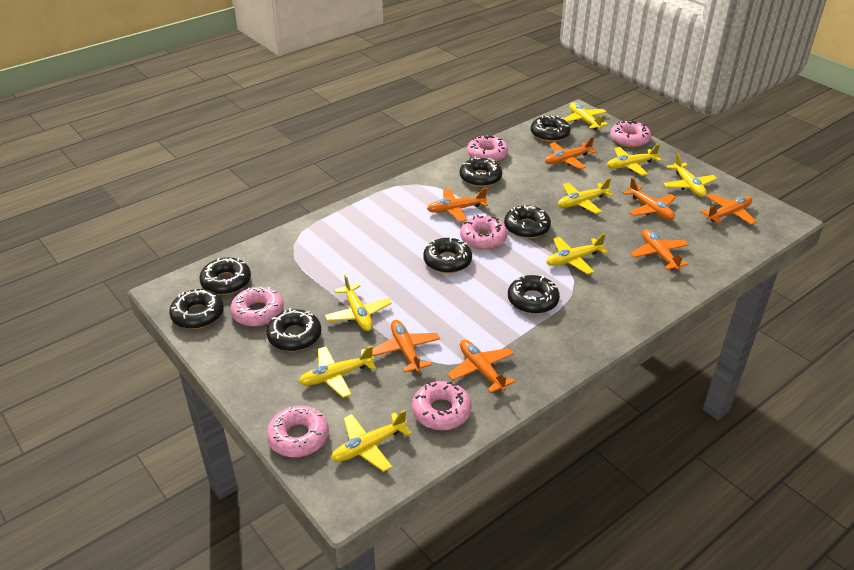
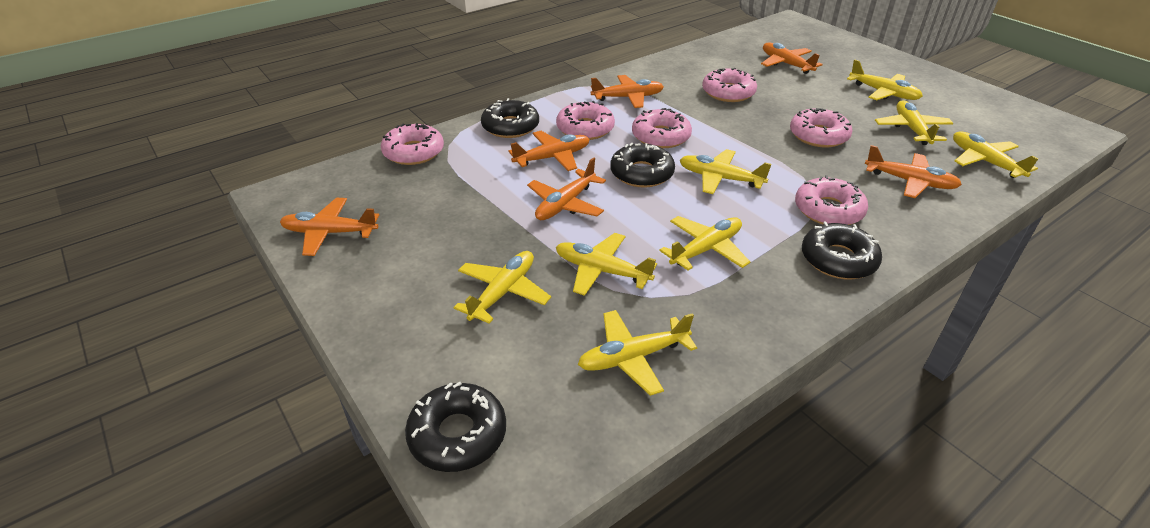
black donut: [169,289,224,329] [199,258,251,295] [266,308,321,351] [423,236,472,273] [460,157,502,187] [504,205,551,238] [508,275,560,314] [531,116,571,142] = 8 -> [405,382,506,472] [481,98,539,138] [610,143,675,187] [802,222,882,279] = 4
orange plane: [372,320,440,373] [427,188,488,222] [448,340,515,393] [545,137,597,169] [623,178,676,220] [630,229,689,270] [701,194,757,225] = 7 -> [280,198,379,256] [509,131,590,171] [527,157,606,220] [591,75,664,108] [761,43,823,74] [865,145,962,198] = 6

